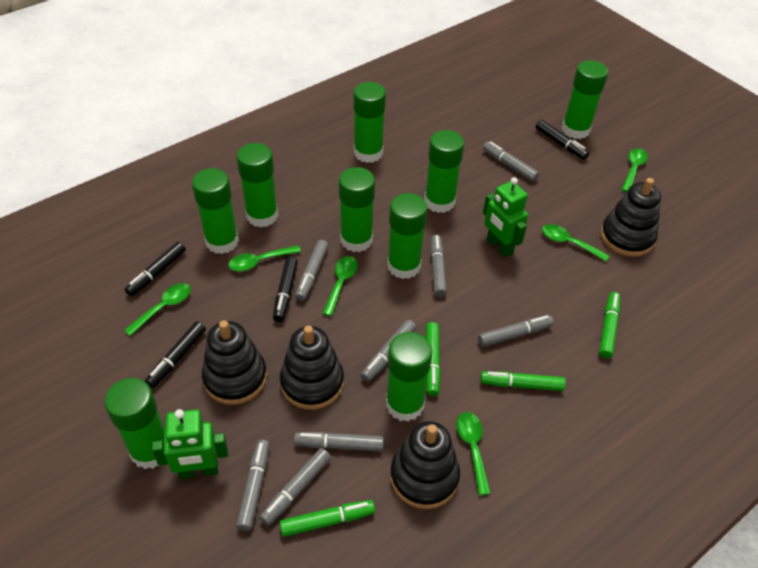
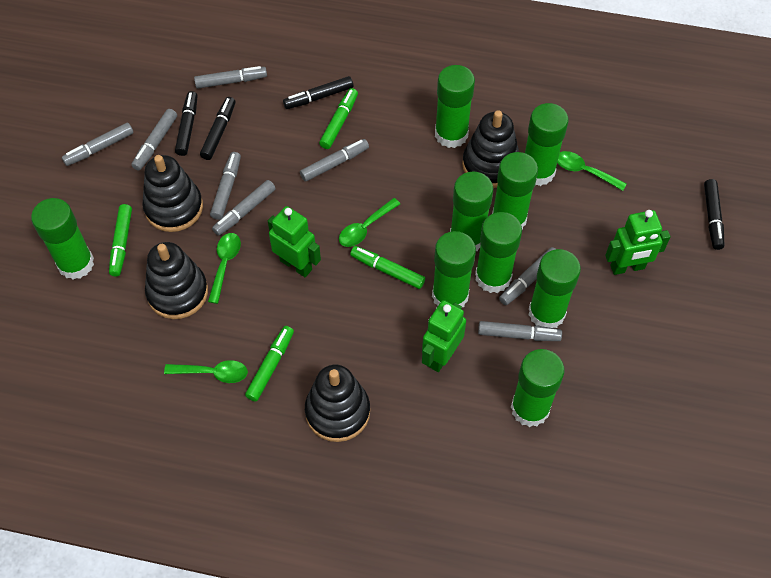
green robot: [152,409,228,479] [483,177,528,257] = 2 -> [268,206,321,277] [422,300,466,372] [605,210,670,275] = 3
green spoon: [124,283,191,336] [228,245,301,271] [322,256,358,316] [456,412,491,495] [542,224,609,261] [622,148,648,192] = 6 -> [164,360,248,383] [208,233,241,304] [339,198,400,247] [557,151,627,191] = 4

